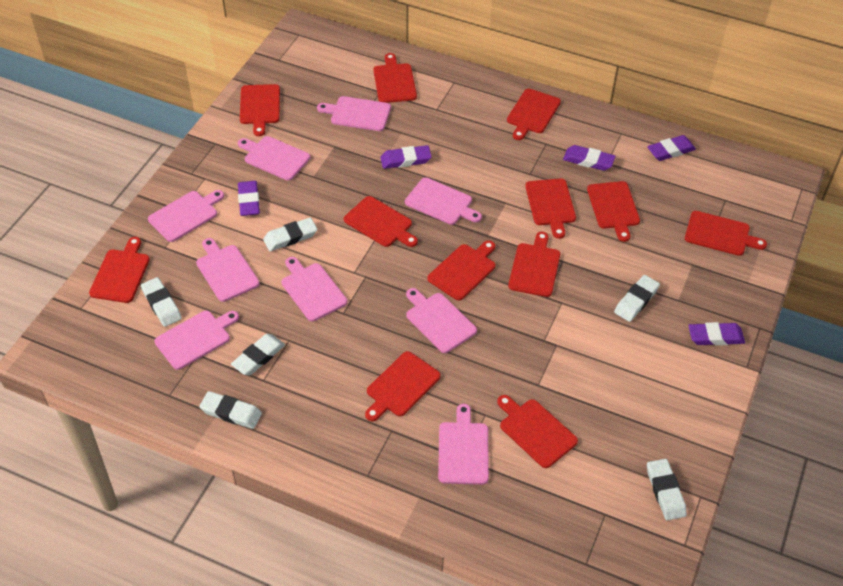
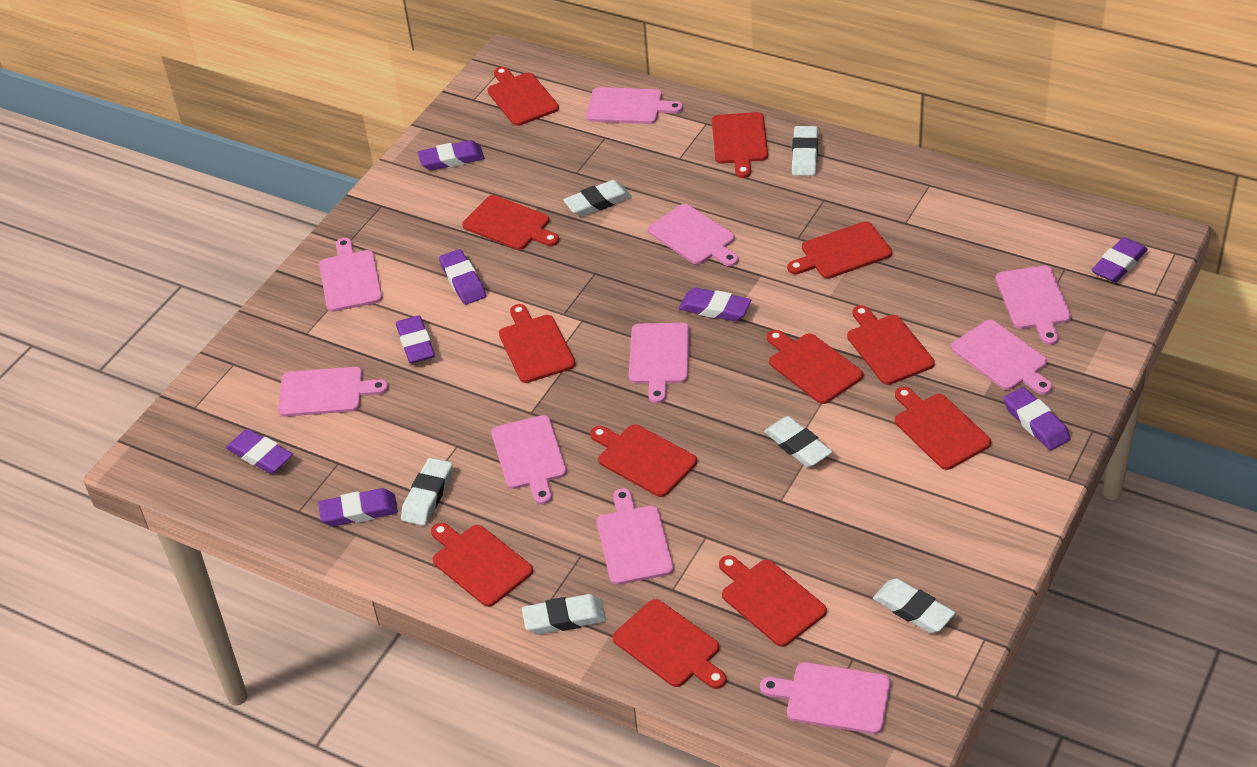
pink cutting board: [148,190,224,242] [154,310,239,370] [196,238,260,302] [238,136,310,181] [281,257,347,321] [317,96,391,131] [405,178,482,225] [406,288,477,353] [438,404,489,485] = 9 -> [278,367,388,417] [319,238,382,312] [491,415,567,505] [586,87,683,124] [597,488,674,585] [629,323,690,404] [648,204,739,266] [760,662,891,734] [951,320,1053,395] [995,266,1072,345] = 10
purple eraser: [238,181,260,216] [380,145,432,169] [563,145,616,171] [647,135,696,161] [688,322,745,346] = 5 -> [226,429,293,474] [318,488,398,526] [396,315,435,364] [418,140,484,171] [439,249,486,305] [679,288,751,321] [1003,387,1070,450] [1092,237,1148,283] = 8

